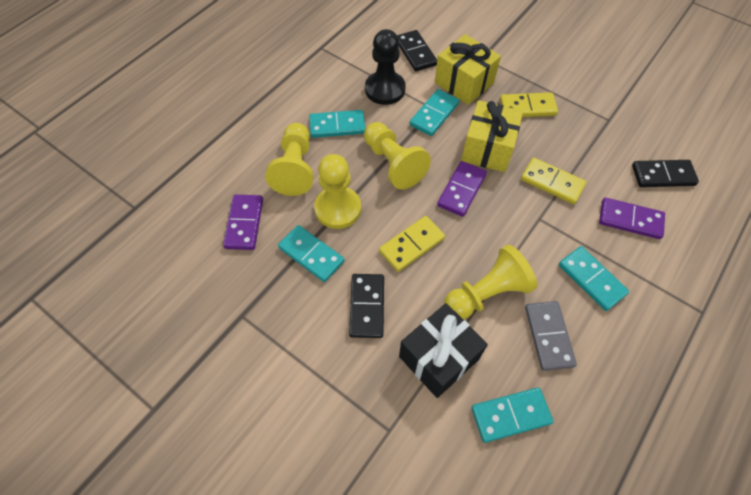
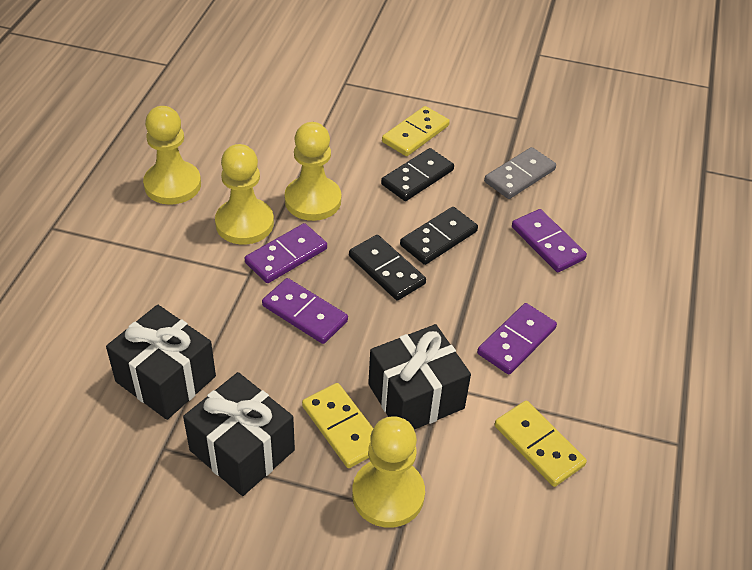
black gift: [399,303,488,398] = 1 -> [106,305,216,420] [183,372,295,496] [368,324,471,430] = 3
black pawn: [365,29,406,105] = 1 -> none = 0
purple domino: [223,195,263,250] [437,161,487,217] [599,198,665,239] = 3 -> [245,223,327,283] [262,278,348,344] [477,303,557,375] [512,209,587,272] = 4
turquoise domino: [278,225,344,282] [309,110,365,138] [410,89,459,136] [471,388,553,443] [559,246,629,311] = 5 -> none = 0
yellow gift: [435,34,501,105] [461,100,523,172] = 2 -> none = 0

